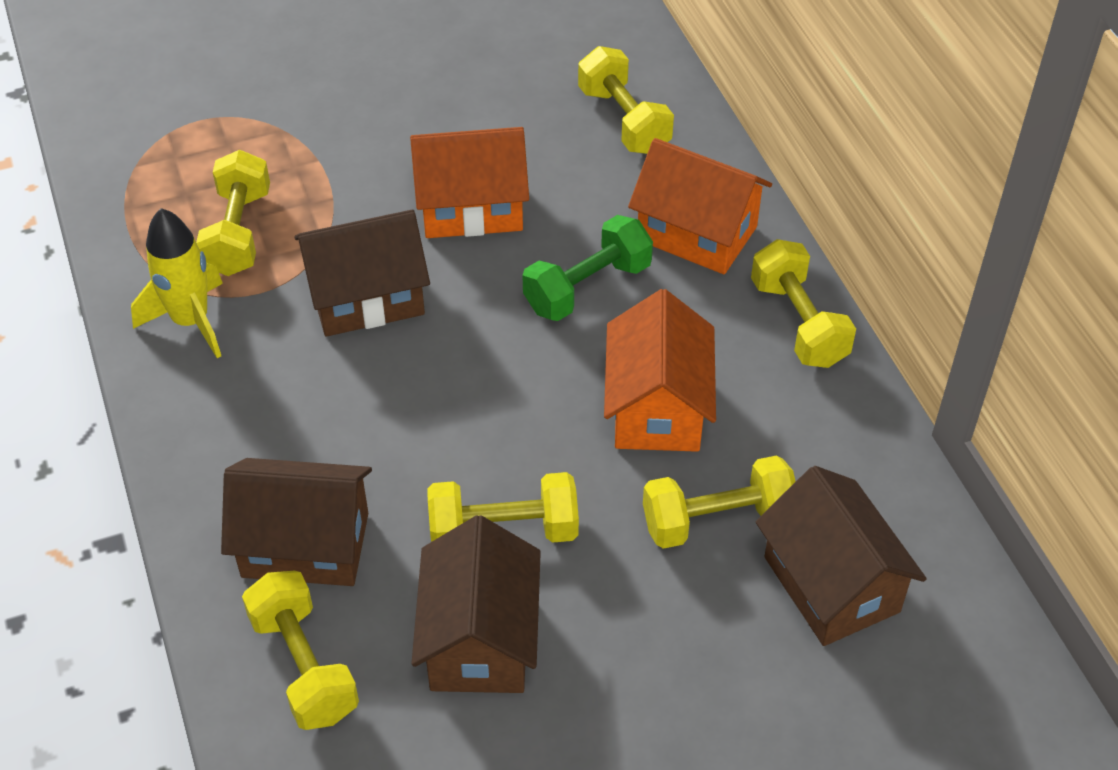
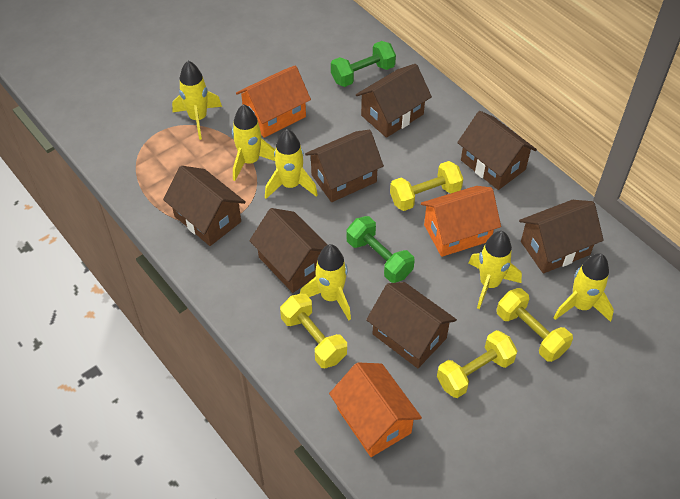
brown house: [221,458,372,586] [294,210,430,336] [411,515,541,693] [756,466,927,646] = 4 -> [163,166,246,246] [249,208,327,293] [305,130,384,202] [356,64,432,138] [366,282,457,368] [457,111,537,190] [519,200,604,274] = 7
green dumbbell: [523,215,653,321] = 1 -> [331,41,396,87] [346,216,415,283] = 2
yellow dumbbell: [196,150,270,276] [242,571,359,730] [427,472,579,543] [578,46,674,154] [643,455,796,549] [751,239,856,368] = 6 -> [280,293,347,368] [390,161,463,211] [437,330,517,398] [497,288,573,362] = 4
yellow rocket: [131,208,223,358] = 1 -> [172,61,222,140] [232,104,275,181] [265,129,318,199] [300,244,351,320] [469,231,522,309] [554,253,614,322] = 6

